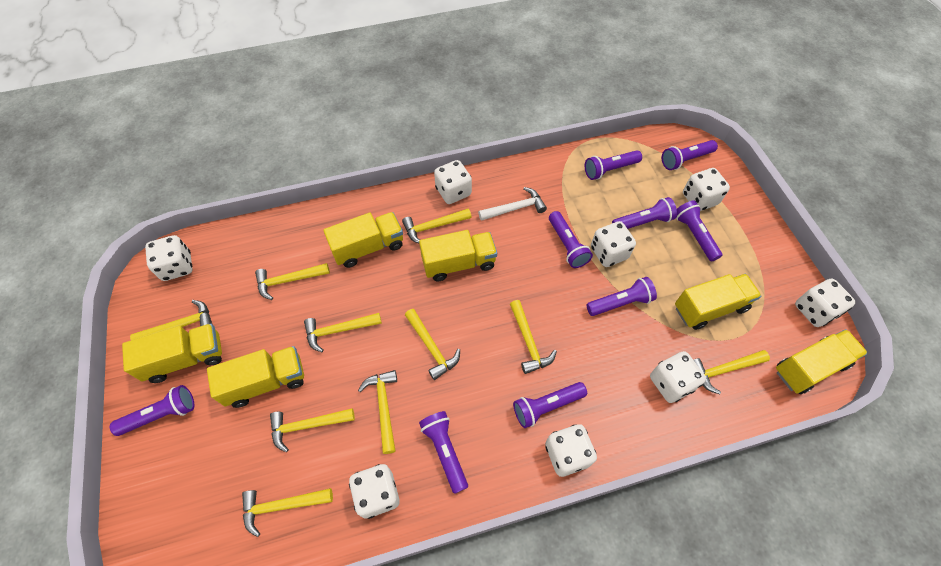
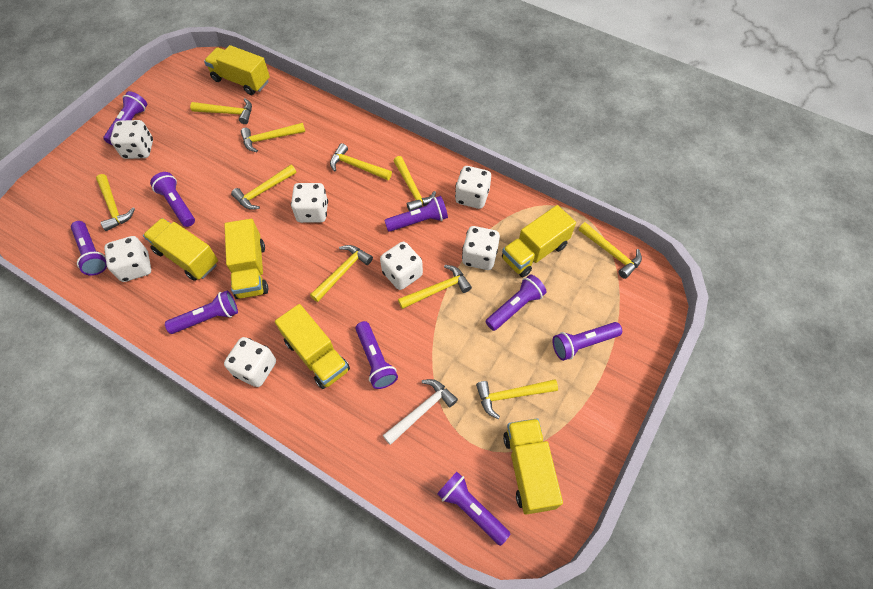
white dice: [145,235,193,281] [349,464,400,519] [434,160,472,204] [545,424,597,477] [591,221,636,267] [650,351,706,403] [683,168,730,211] [795,278,856,327] = 8 -> [104,236,151,282] [110,120,153,159] [224,337,276,387] [291,183,328,223] [380,242,423,290] [455,166,491,209] [462,226,500,270] = 7

